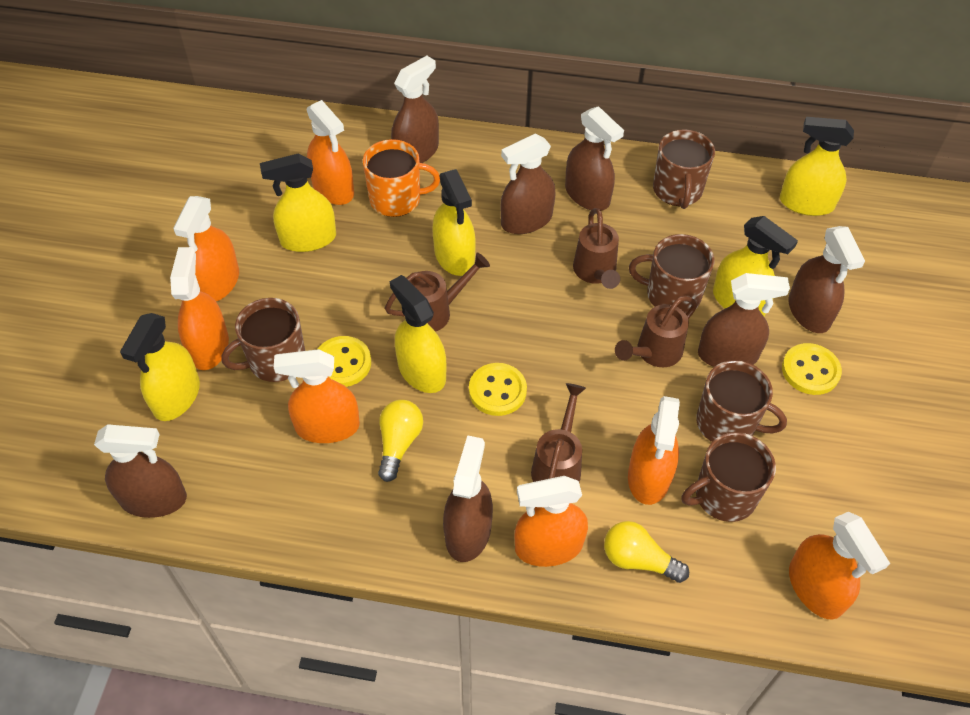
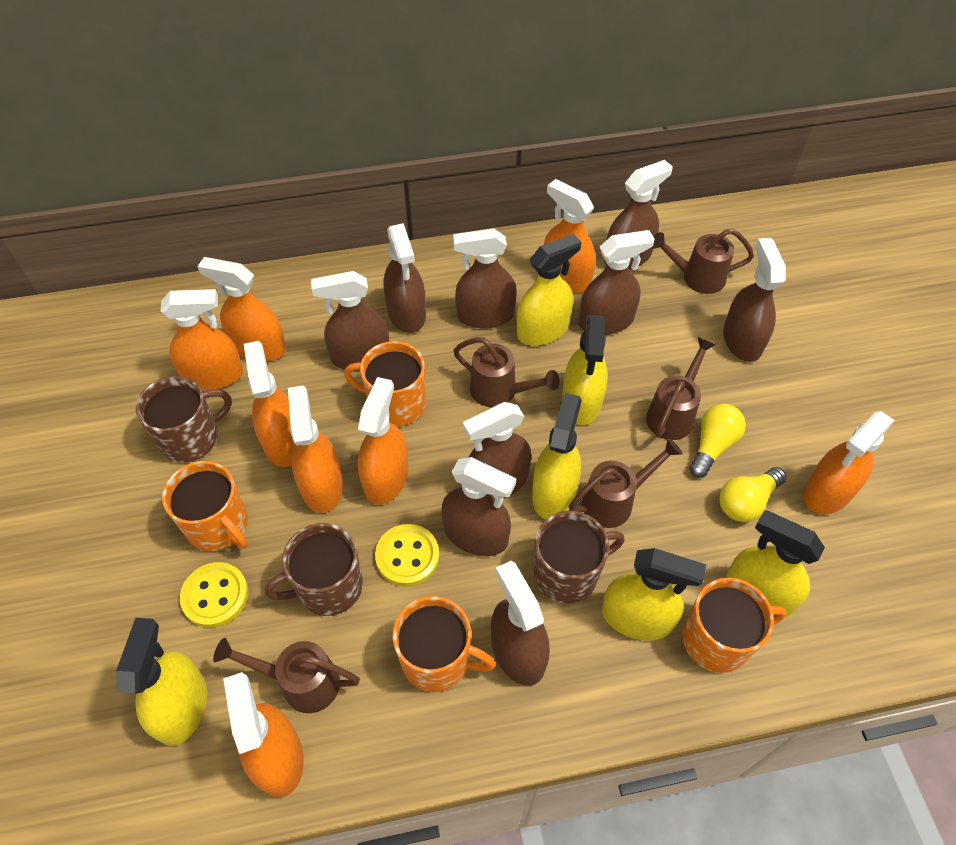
brown mug: [221,298,305,382] [629,234,714,314] [653,129,715,209] [681,432,776,522] [696,360,787,442] = 5 -> [136,376,232,463] [265,523,363,616] [534,511,625,603] = 3
brown spray bottle: [94,424,187,518] [391,56,439,163] [443,435,493,562] [501,134,555,234] [565,106,624,211] [698,273,790,367] [788,226,865,333] = 7 -> [311,271,389,371] [383,223,426,333] [441,457,516,556] [453,228,517,329] [463,402,531,499] [491,561,550,686] [579,230,655,335] [604,160,673,270] [723,238,786,362] = 9
brown watering can: [385,253,490,332] [531,383,586,482] [573,208,620,289] [615,296,697,367] = 4 -> [213,638,360,713] [453,337,560,407] [569,438,683,528] [646,337,716,440] [651,229,754,294] = 5
orange mug: [363,139,440,217] = 1 -> [162,461,248,551] [344,341,426,426] [393,596,496,692] [683,578,787,673] = 4
orange spray bottle: [170,247,229,370] [173,196,239,301] [274,349,360,443] [307,100,354,205] [515,476,588,567] [628,396,680,505] [789,512,890,620] = 7 -> [161,289,243,390] [197,257,286,361] [223,672,304,798] [244,341,295,467] [288,386,343,513] [358,377,409,505] [544,179,596,293] [803,411,895,514] = 8
yellow button: [318,336,371,387] [469,363,527,416] [782,343,842,395] = 3 -> [180,562,249,628] [375,524,439,587] = 2

